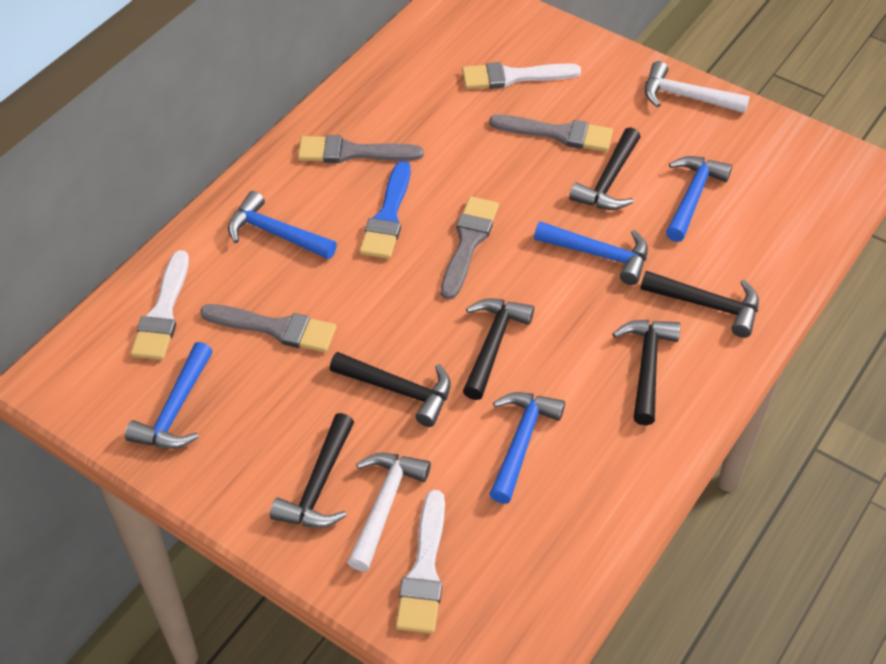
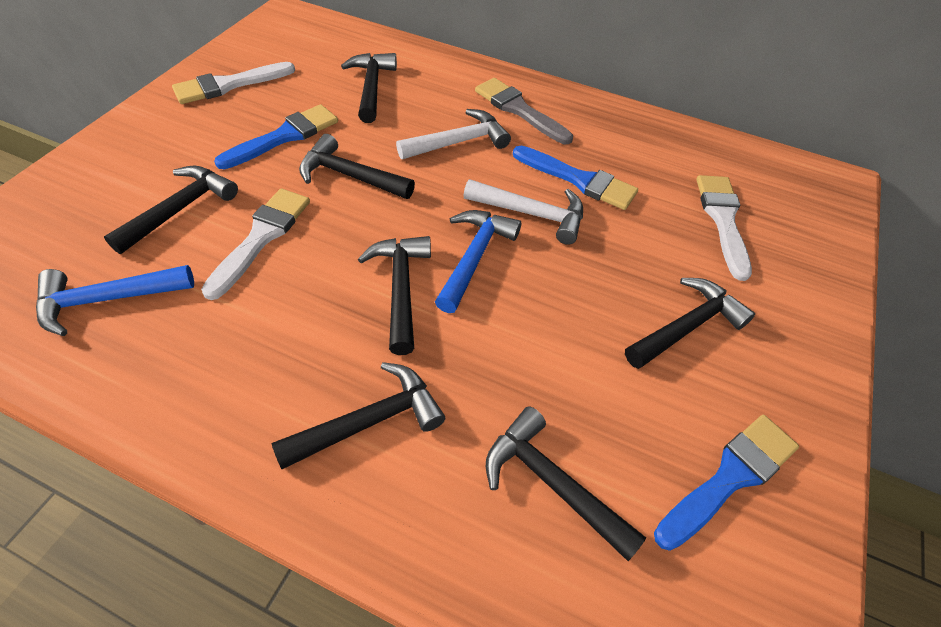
black hammer: [270,413,354,528] [330,352,451,427] [463,298,534,400] [569,127,640,210] [612,320,681,425] [640,271,759,338] = 6 -> [104,166,238,254] [271,362,445,469] [299,134,415,199] [341,53,397,123] [358,236,431,355] [486,406,646,561] [625,278,755,369] = 7
blue brush: [359,161,411,259] = 1 -> [214,104,338,169] [513,146,638,210] [654,415,799,551] = 3
blue hammer: [125,342,213,449] [228,191,337,259] [489,392,565,504] [534,221,648,285] [666,156,732,242] = 5 -> [36,265,194,336] [435,210,521,313] = 2
grey brush: [200,304,337,352] [298,135,424,163] [441,196,499,300] [489,115,613,152] = 4 -> [475,78,573,144] = 1

